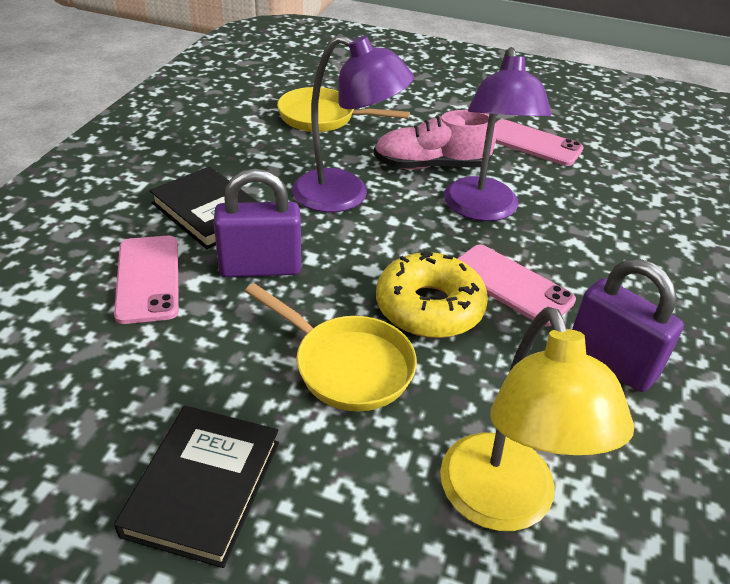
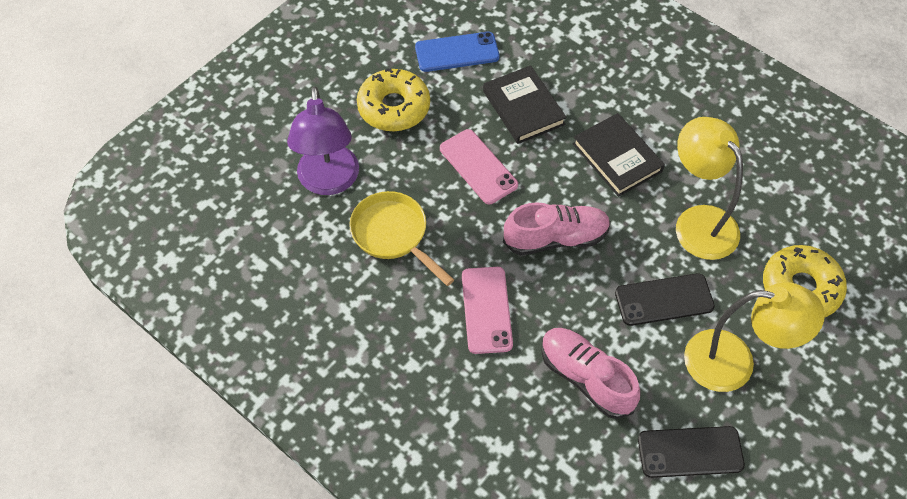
black phone: none = 0 -> [615,273,715,326] [638,426,745,478] = 2
blue phone: none = 0 -> [415,32,500,72] = 1
pink phone: [114,236,179,324] [457,244,576,327] [495,119,584,166] = 3 -> [440,129,518,204] [462,267,513,354] = 2
pink shoe: [374,110,497,169] = 1 -> [503,202,611,255] [541,328,640,419] = 2
purple lamp: [292,35,414,212] [444,47,551,221] = 2 -> [287,86,359,195] = 1
purple padlock: [214,169,301,277] [572,259,684,392] = 2 -> none = 0
yellow donut: [376,251,488,338] = 1 -> [357,68,430,131] [763,245,847,318] = 2
yellow lamp: [440,307,634,531] = 1 -> [676,117,743,260] [684,282,825,392] = 2
yellow pan: [245,283,417,411] [277,87,410,132] = 2 -> [349,191,454,286] = 1

